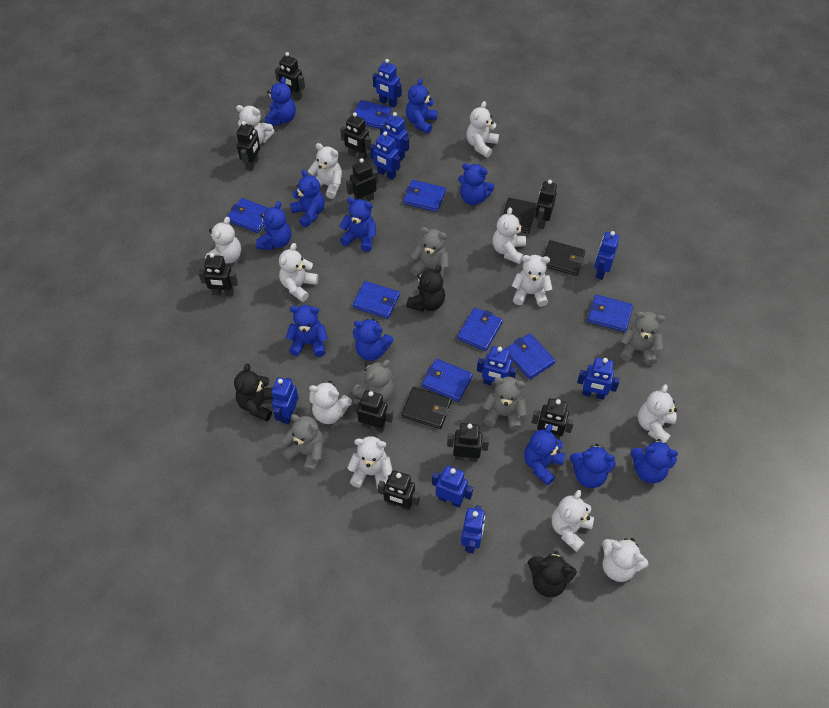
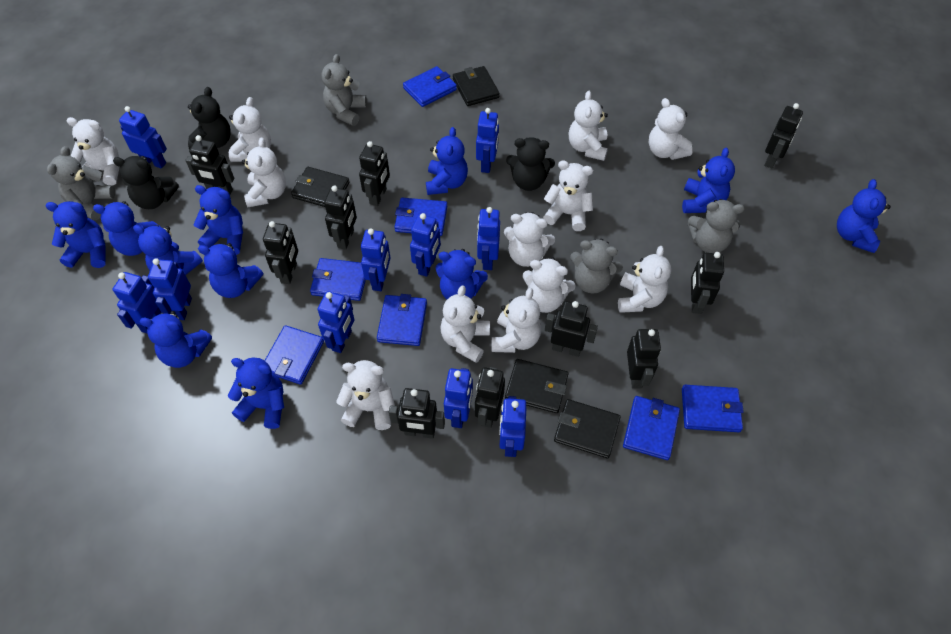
black wallet: [402,387,452,429] [503,198,537,233] [544,240,585,276] = 3 -> [291,167,349,207] [453,66,500,106] [505,359,569,413] [554,399,621,458] = 4
blue robot: [272,377,298,424] [370,131,400,180] [373,59,402,107] [380,112,409,161] [432,466,473,508] [461,505,485,554] [477,346,517,385] [577,358,620,400] [594,231,620,280] = 9 -> [113,272,162,334] [119,106,167,169] [148,258,192,320] [318,291,355,353] [361,228,390,291] [410,213,441,277] [444,368,473,428] [476,108,499,173] [477,207,500,270] [499,396,526,457] = 10
blue wallet: [227,198,269,233] [353,281,400,319] [354,100,391,129] [403,180,446,212] [422,359,473,402] [457,307,503,351] [506,333,555,379] [587,294,633,332] = 8 -> [265,325,324,385] [310,258,366,301] [377,294,427,346] [394,198,447,236] [403,66,457,107] [623,396,680,460] [682,385,744,432] = 7
grey teddy bear: [282,414,324,472] [352,360,394,403] [411,227,449,278] [483,377,527,431] [620,311,665,365] = 5 -> [47,146,115,221] [322,54,367,126] [570,239,623,294] [688,199,745,253] = 4

